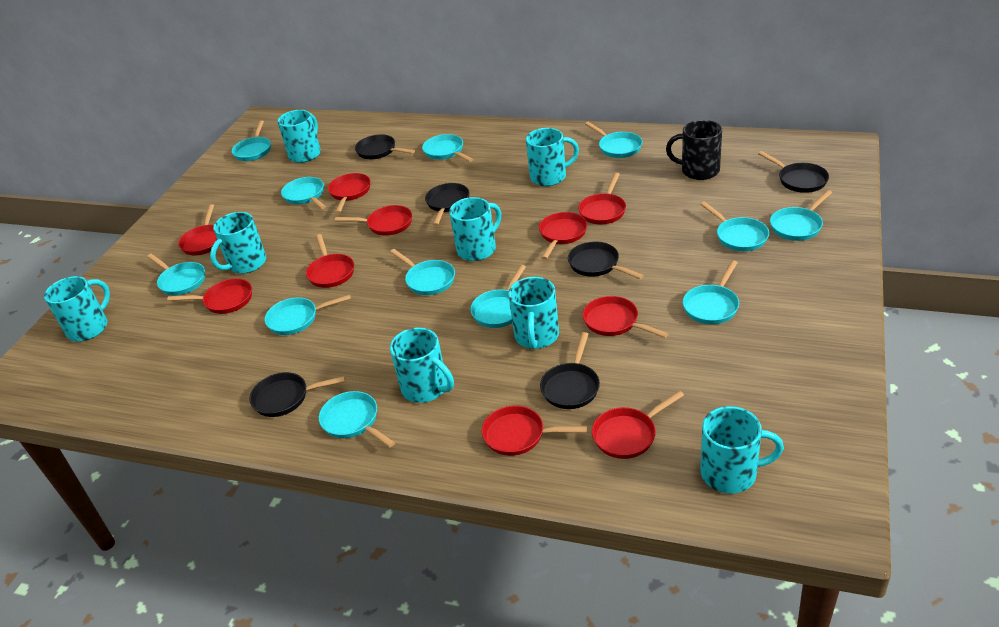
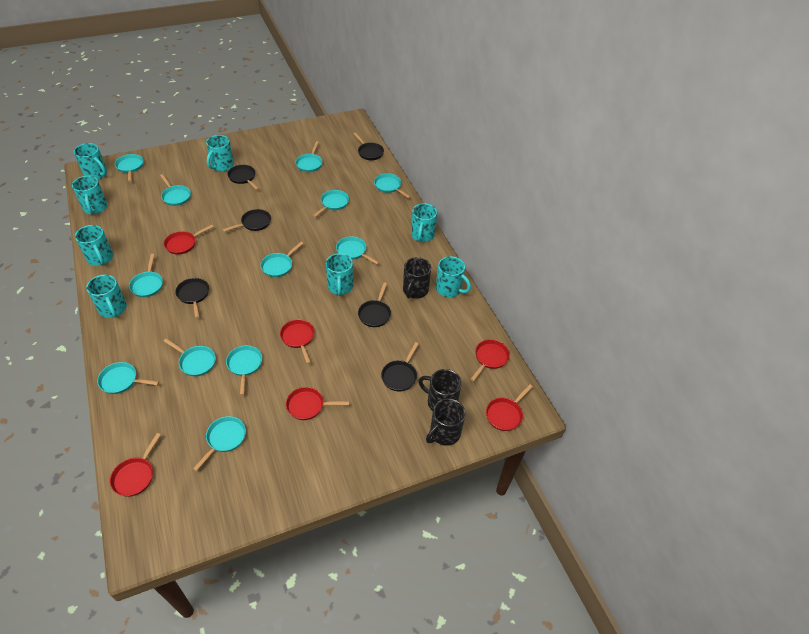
black mug: [666,120,722,180] = 1 -> [403,257,431,299] [419,369,462,411] [426,398,466,446] = 3
red pan: [167,278,252,314] [178,204,220,255] [306,234,354,288] [328,173,371,214] [335,205,412,236] [482,405,587,456] [539,212,587,260] [578,173,626,224] [583,296,669,338] [592,391,684,459] = 10 -> [110,433,161,497] [164,225,213,255] [280,319,315,364] [286,387,350,420] [470,339,510,382] [486,384,533,431] = 6

